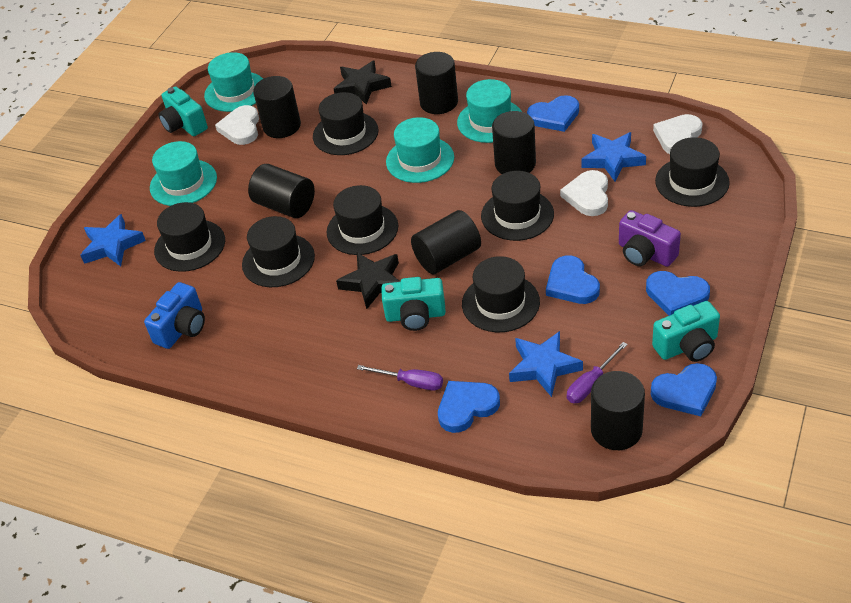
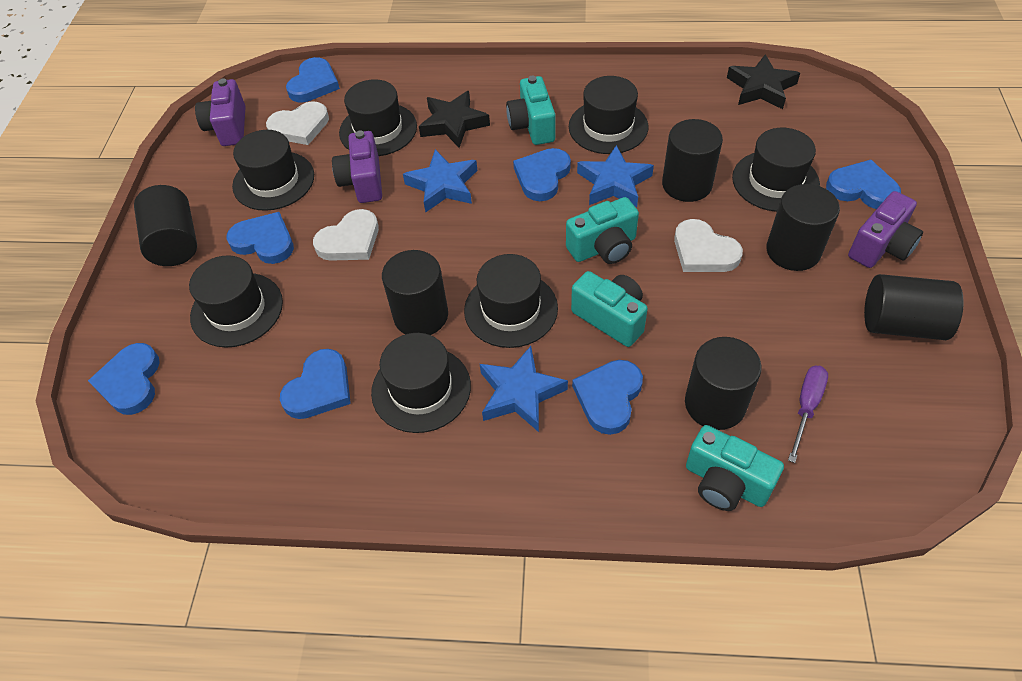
blue camera: [144,282,205,349] = 1 -> none = 0
blue heart: [438,381,500,433] [527,95,579,132] [546,255,600,304] [646,271,710,316] [651,363,717,416] = 5 -> [88,343,160,415] [226,212,294,264] [280,349,351,419] [286,57,340,102] [513,148,571,201] [572,360,643,435] [826,160,901,209] = 7
purple camera: [619,210,681,267] = 1 -> [195,78,245,146] [332,130,382,203] [848,191,923,268] = 3
purple screwdriver: [357,365,443,390] [567,342,628,403] = 2 -> [788,366,828,463] = 1
turquoise camera: [158,87,208,136] [381,277,446,331] [652,301,720,362] = 3 -> [506,76,555,145] [566,197,639,264] [571,271,648,347] [686,425,784,511] = 4
turquoise hat: [150,141,217,206] [204,52,263,112] [386,117,454,183] [457,79,522,143] = 4 -> none = 0

